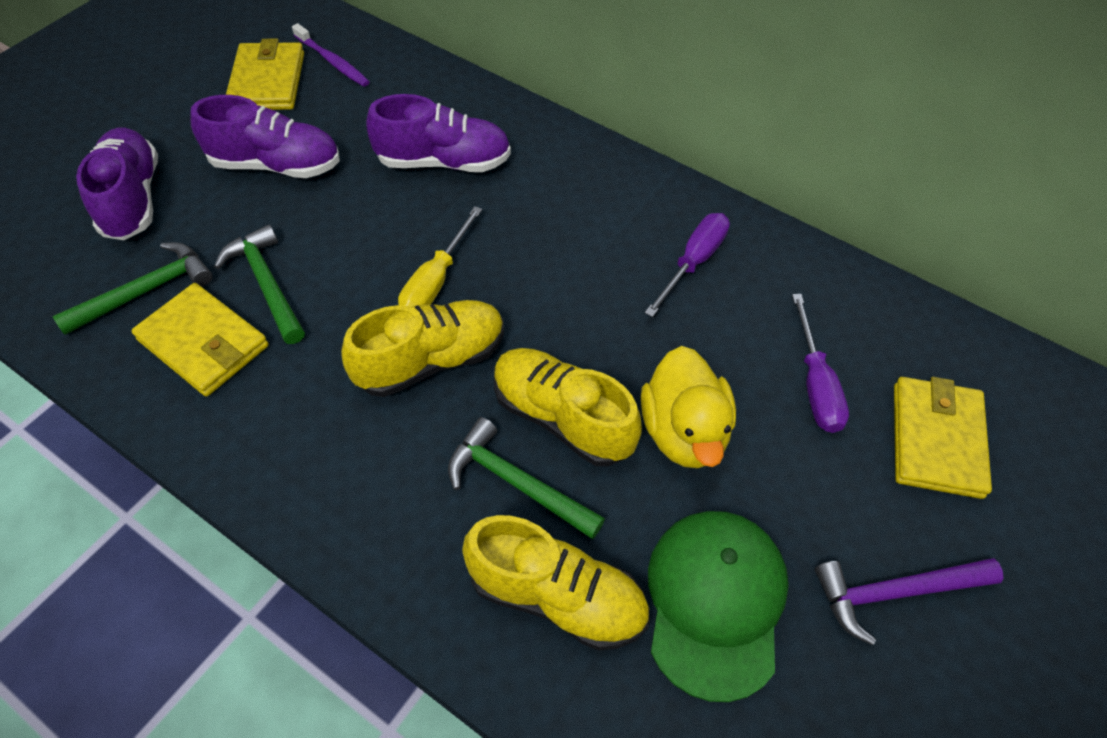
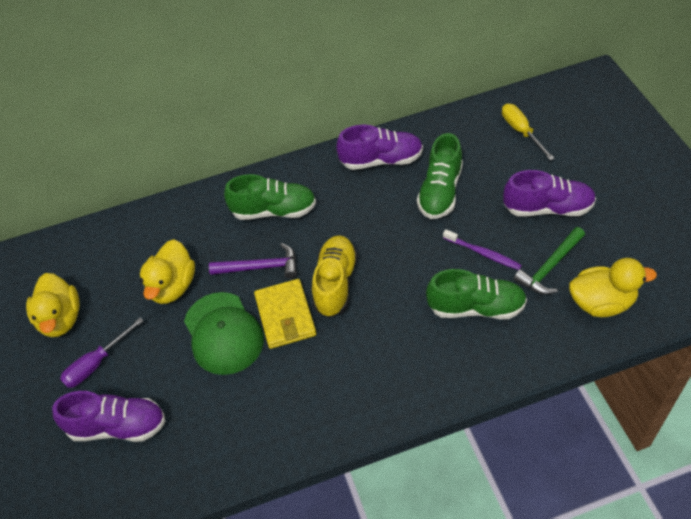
green hammer: [53,242,213,335] [214,225,305,344] [448,417,605,539] = 3 -> [513,227,585,294] = 1
green shoe: none = 0 -> [224,174,316,220] [417,133,463,219] [426,269,527,319] = 3
purple screwdriver: [645,213,730,317] [792,294,849,433] = 2 -> [60,318,144,388] = 1
yellow duck: [641,346,736,468] = 1 -> [26,273,80,337] [140,239,195,304] [569,258,657,317] = 3
yellow shoe: [341,300,504,397] [462,515,649,651] [494,348,642,466] = 3 -> [312,235,358,318] = 1
yellow wallet: [131,283,269,397] [226,39,304,110] [894,377,992,499] = 3 -> [254,279,317,349] = 1

